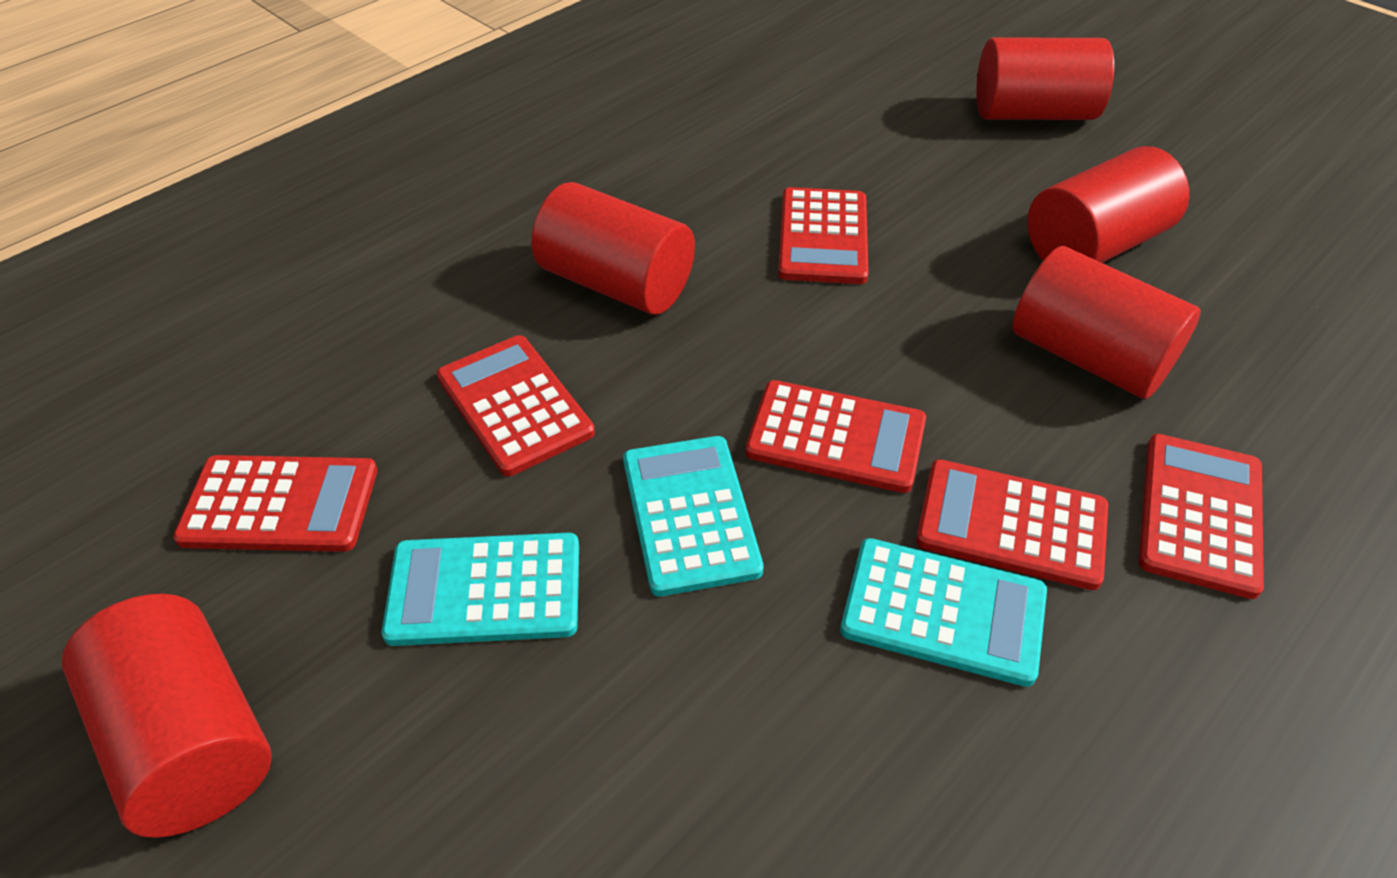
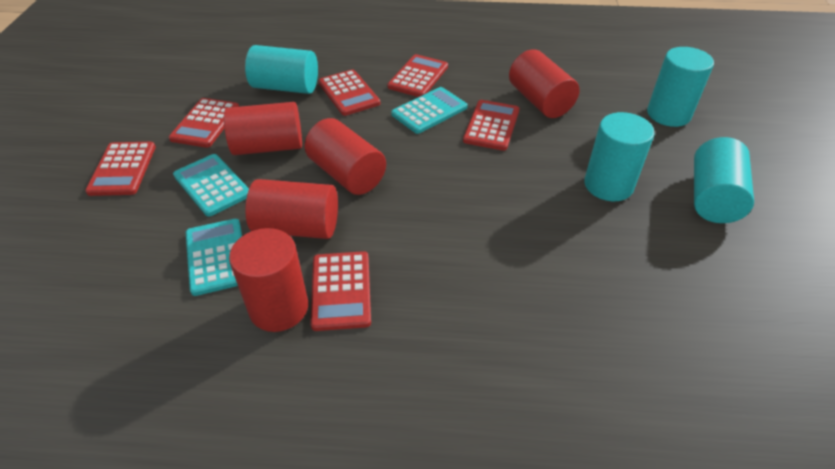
turquoise cylinder: none = 0 -> [245,45,318,94] [584,112,655,201] [647,47,714,127] [694,137,754,223] = 4

